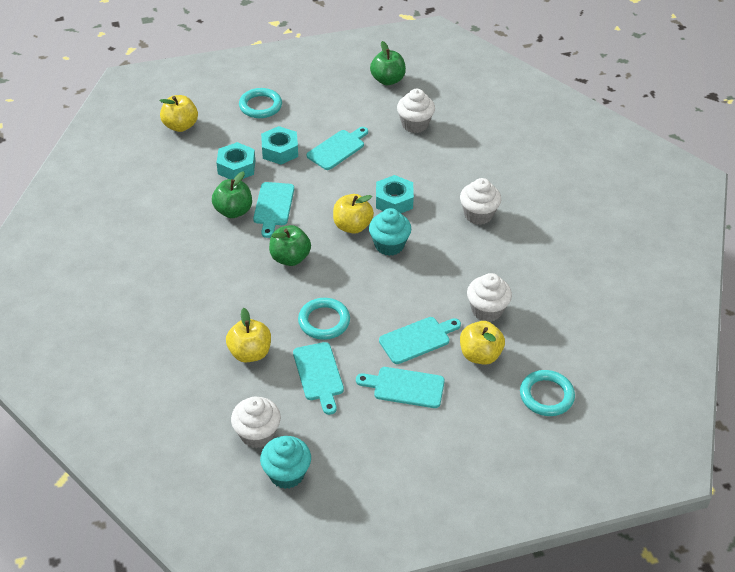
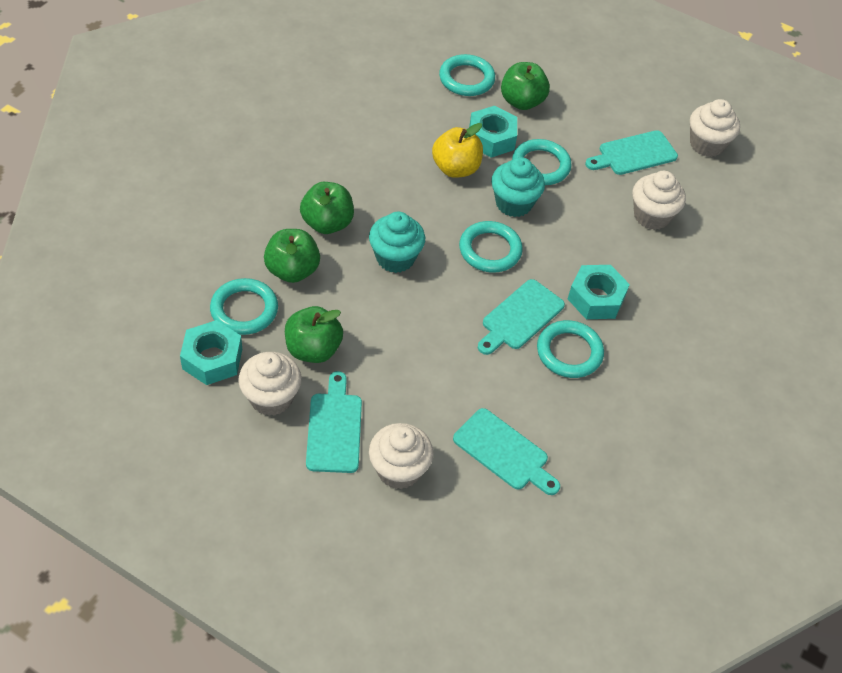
green apple: [212,171,252,218] [269,225,311,266] [370,41,406,85] = 3 -> [264,229,320,283] [285,306,343,363] [300,182,354,234] [501,62,550,110] = 4
turquoise cutting board: [253,182,294,238] [293,342,344,415] [306,127,368,170] [356,367,445,408] [379,317,461,364] = 5 -> [306,371,362,473] [453,408,560,495] [478,279,565,355] [585,130,678,175] = 4
turquoise ring: [239,88,282,118] [298,298,350,340] [520,370,575,416] = 3 -> [210,278,278,335] [439,54,495,96] [459,221,523,273] [512,139,572,185] [537,320,604,378] = 5
yellow apple: [160,95,198,132] [226,308,271,363] [333,194,374,234] [460,321,505,365] = 4 -> [432,123,483,178] = 1

